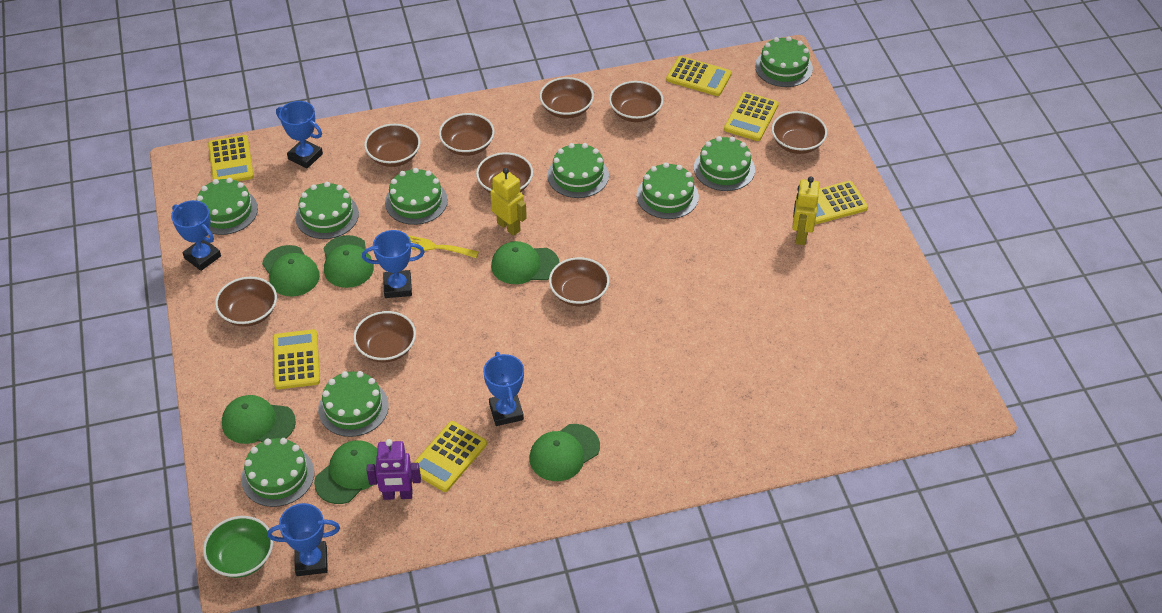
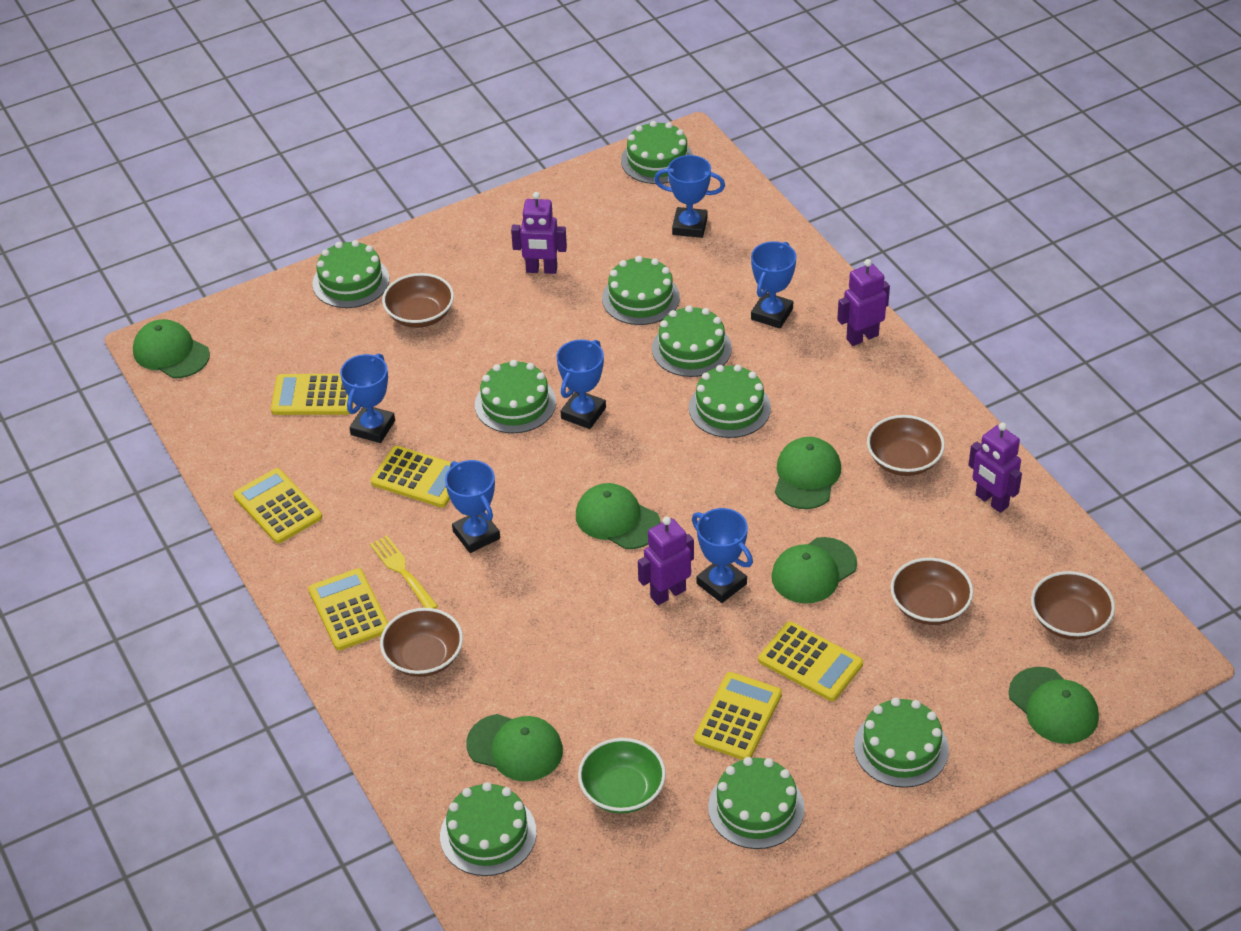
blue trophy: [171,200,221,271] [267,503,340,576] [276,101,323,168] [362,230,425,298] [483,352,524,426] = 5 -> [340,353,395,443] [445,460,500,553] [557,340,606,429] [654,155,725,238] [692,508,753,603] [751,241,797,329] = 6
brown bowl: [215,277,277,327] [353,311,416,363] [364,124,420,167] [439,113,494,156] [476,152,533,193] [540,77,594,118] [549,257,609,306] [609,81,664,122] [772,111,827,154] = 9 -> [380,608,463,677] [382,273,454,328] [867,415,945,476] [891,558,973,625] [1031,571,1115,640] = 5
purple robot: [366,439,421,500] = 1 -> [511,192,567,274] [638,517,694,605] [837,259,890,346] [968,423,1022,513] = 4
yellow robot: [490,168,527,236] [792,177,820,245] = 2 -> none = 0

